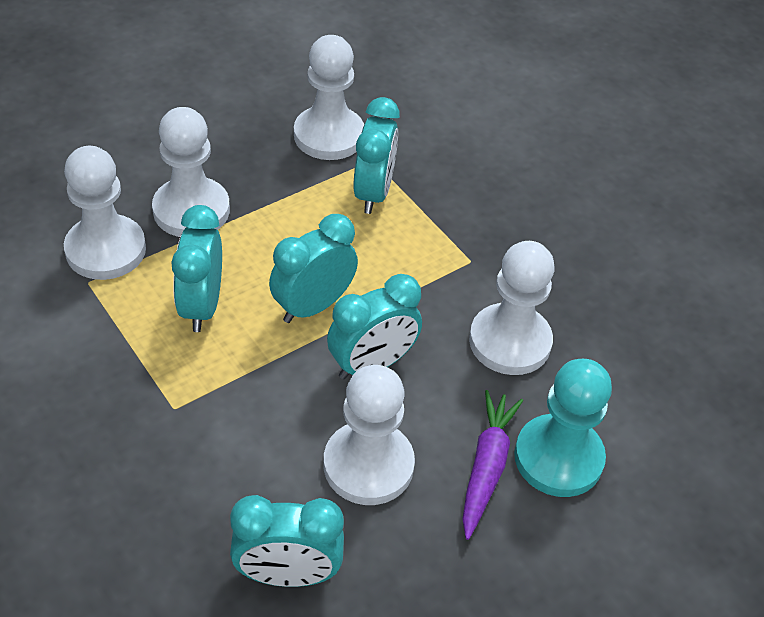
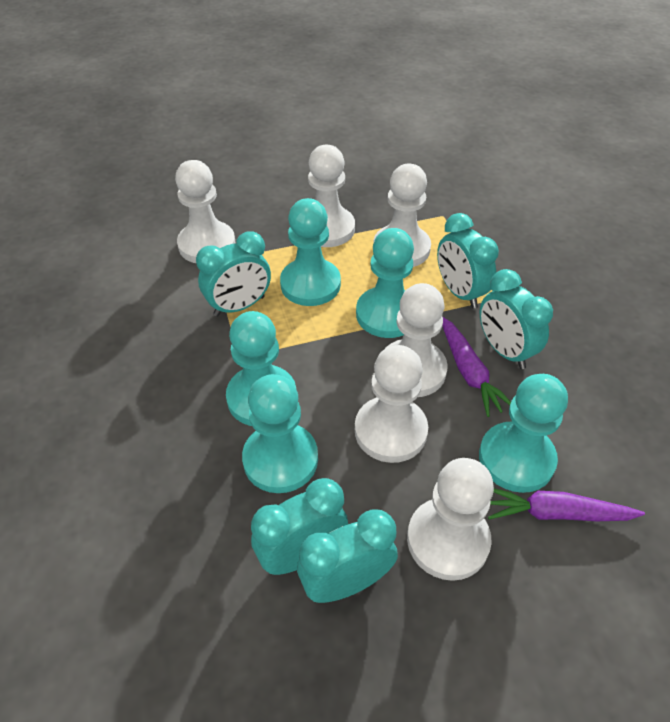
purple carrot: [462,390,523,540] = 1 -> [442,317,511,417] [488,488,645,521] = 2
turquoise pawn: [514,359,612,497] = 1 -> [226,311,296,426] [242,374,318,493] [280,198,341,306] [356,228,414,338] [479,374,568,493] = 5
white pawn: [64,146,146,280] [152,107,230,237] [294,35,364,160] [324,365,415,505] [469,241,555,375] = 5 -> [175,160,236,263] [308,145,355,247] [355,345,428,463] [373,164,431,267] [385,283,448,397] [407,458,494,581] = 6

